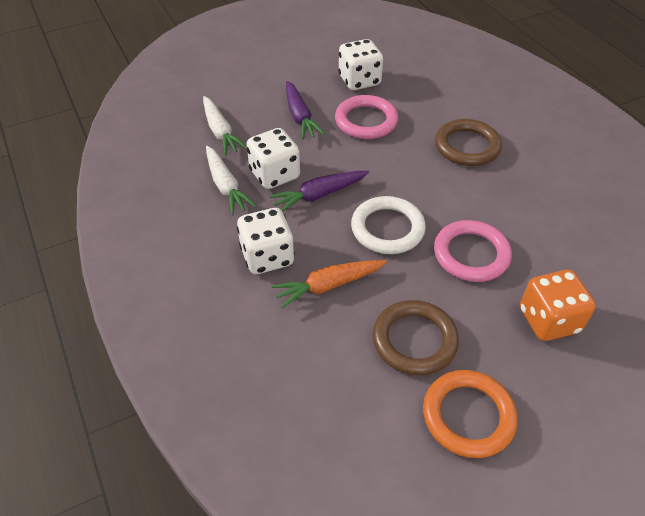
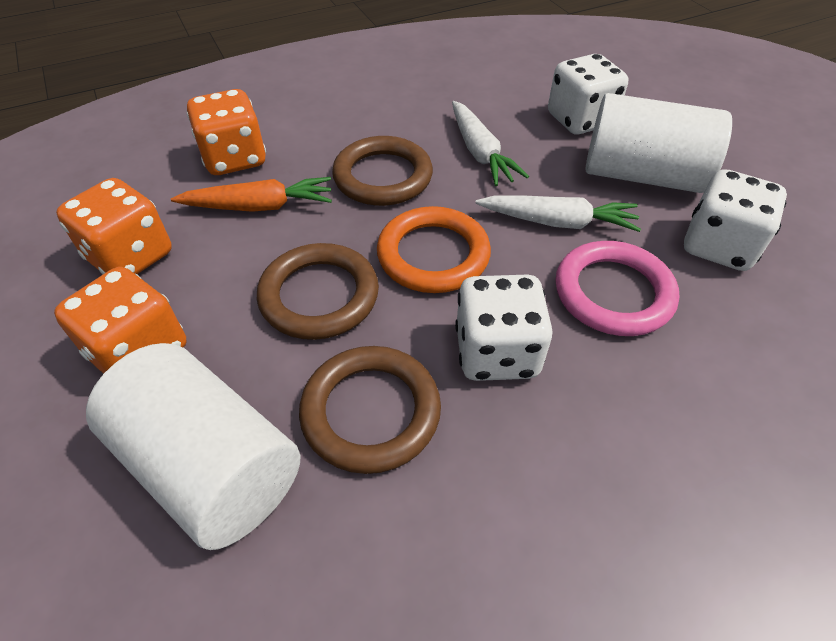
brown ring: [373,300,459,375] [435,119,502,166] = 2 -> [257,243,379,340] [299,346,441,474] [332,136,433,206] = 3
orange dice: [520,270,596,341] = 1 -> [54,267,187,374] [56,178,172,275] [186,89,266,175] = 3
pink ring: [335,95,398,139] [434,220,512,282] = 2 -> [556,241,679,336] = 1
purple carrot: [269,171,369,212] [286,81,325,140] = 2 -> none = 0
white cylinder: none = 0 -> [86,343,300,550] [586,93,732,193] = 2
white ring: [351,196,426,254] = 1 -> none = 0

